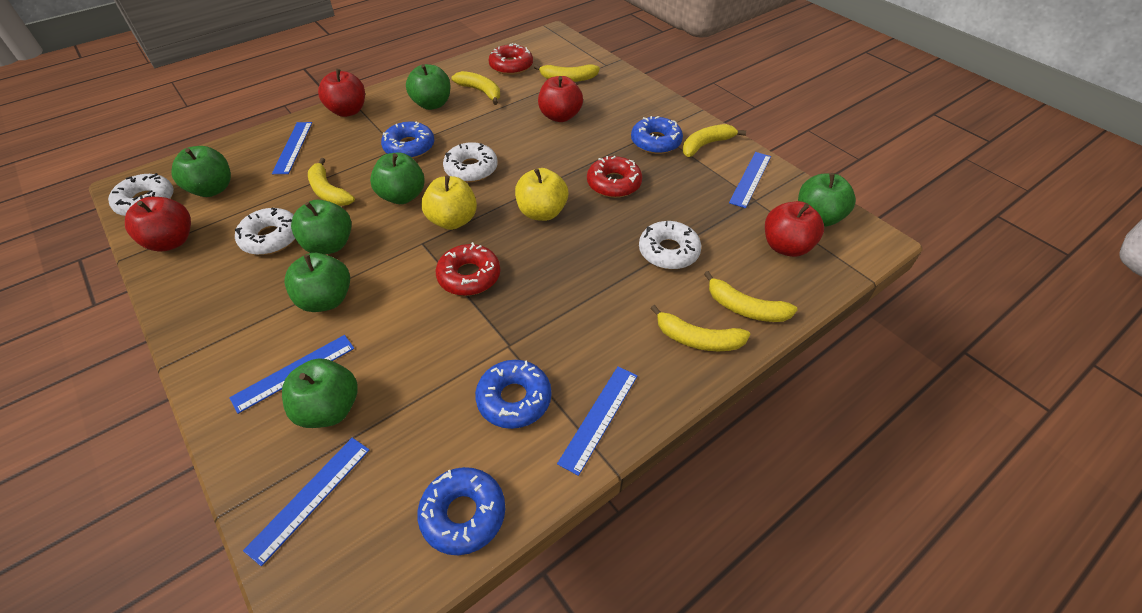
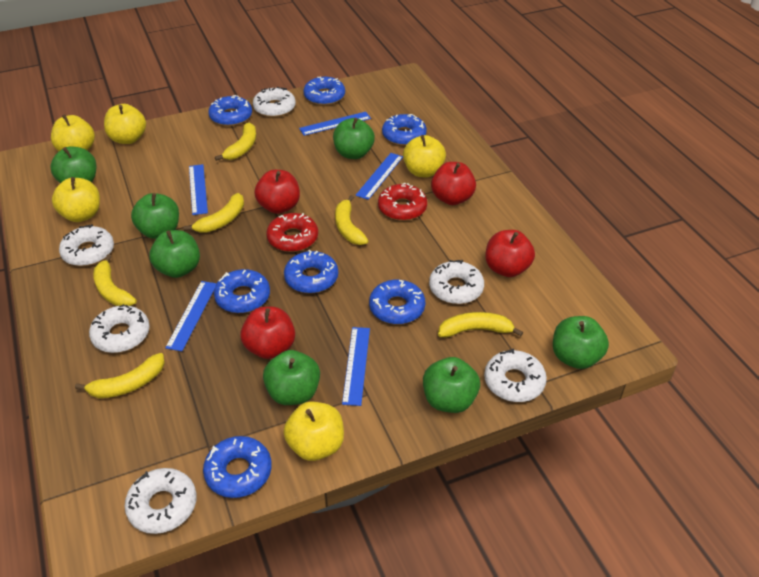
blue donut: [381,122,434,158] [417,467,505,555] [475,360,552,429] [631,116,683,154] = 4 -> [203,436,272,498] [208,95,252,126] [214,269,270,313] [284,250,338,293] [303,77,345,105] [369,280,425,324] [382,114,427,146] = 7
red donut: [436,242,500,296] [489,43,533,75] [587,156,642,198] = 3 -> [266,213,318,252] [378,183,427,221] = 2
white donut: [108,173,174,216] [235,208,295,255] [443,142,498,182] [639,221,701,269] = 4 -> [59,224,114,266] [89,304,150,353] [125,468,197,534] [253,87,296,117] [429,260,484,304] [484,349,547,402] = 6
yellow apple: [421,176,477,230] [515,168,568,221] = 2 -> [51,115,95,151] [52,177,100,222] [104,104,146,144] [283,401,344,461] [403,135,446,177] = 5

